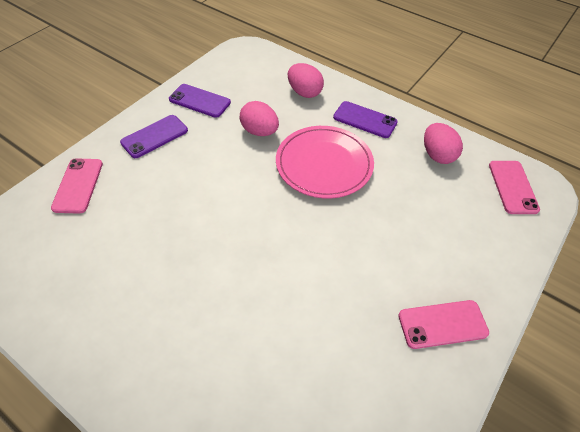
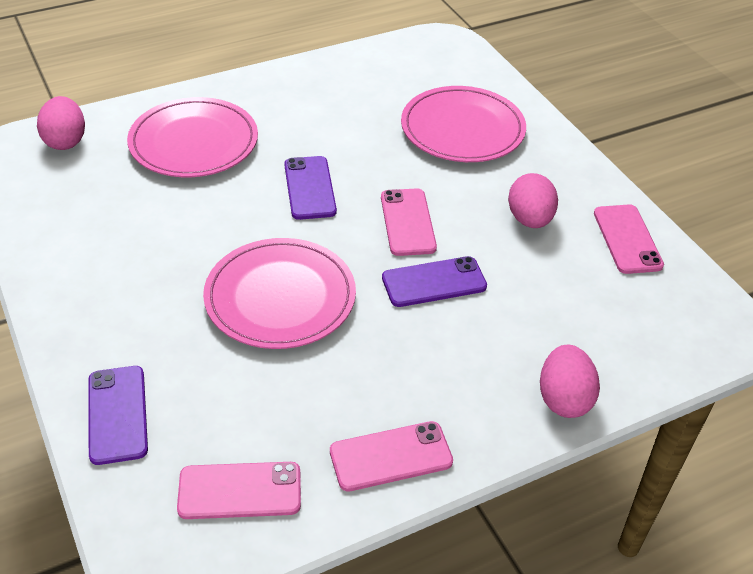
pink phone: [51,158,103,214] [398,300,489,349] [489,161,540,214] = 3 -> [177,462,301,519] [330,421,453,491] [381,188,437,256] [594,205,664,274] = 4
pink plate: [276,126,374,199] = 1 -> [127,97,258,177] [203,238,356,349] [401,86,526,162] = 3

